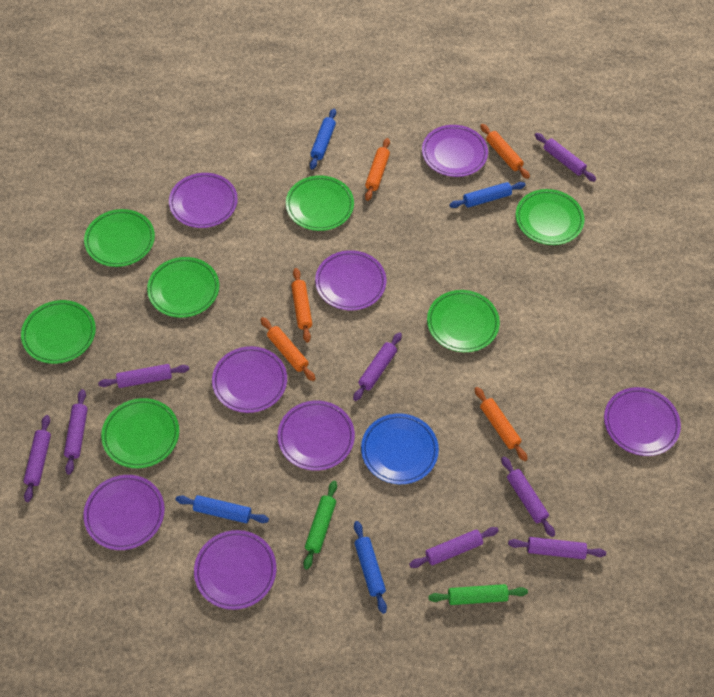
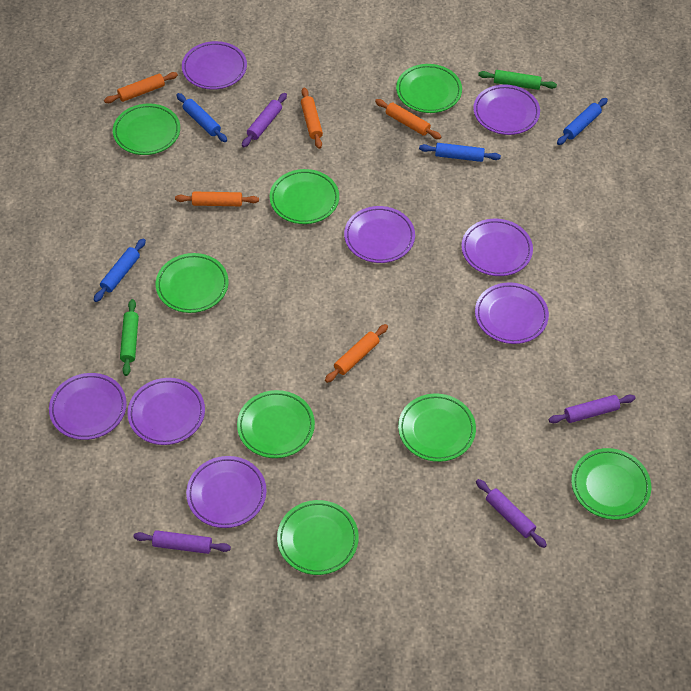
blue plate: [361,413,439,484] = 1 -> none = 0
green plate: [21,300,96,364] [84,209,155,267] [101,398,179,468] [147,257,219,318] [286,175,354,231] [427,290,500,352] [516,189,584,245] = 7 -> [113,103,180,155] [156,253,229,313] [237,390,315,458] [270,169,339,224] [277,500,359,575] [396,64,462,113] [398,393,476,462] [571,448,651,520] = 8
purple rolling pin: [23,415,51,502] [64,389,88,475] [98,364,189,388] [353,332,402,401] [409,527,499,568] [501,456,555,537] [508,537,606,559] [535,133,596,182] = 8 -> [133,530,231,554] [242,93,287,147] [476,479,547,548] [549,395,636,423] = 4

